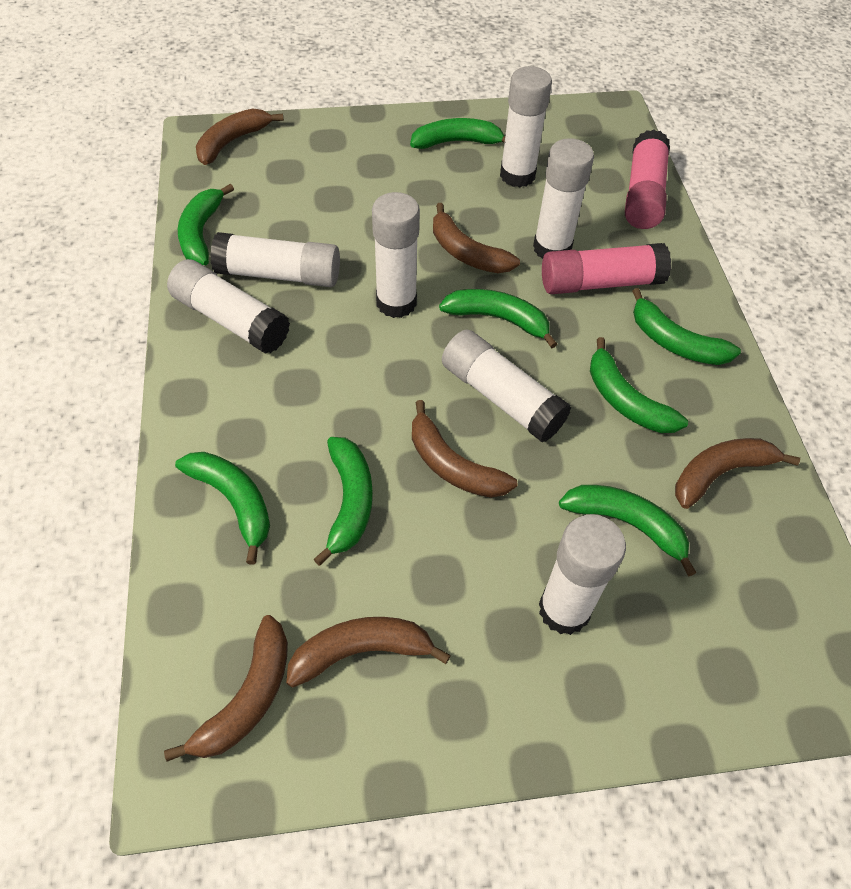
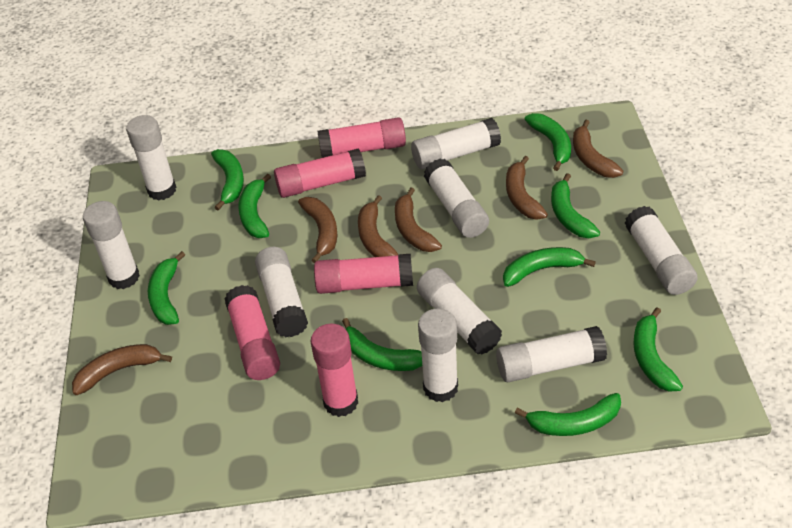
green banana: [175,452,270,564] [178,184,234,265] [314,437,373,566] [410,118,505,149] [439,289,557,349] [559,485,697,577] [590,337,688,433] [632,288,741,365] = 8 -> [148,251,185,325] [211,149,244,211] [238,174,271,238] [342,318,422,371] [503,247,596,287] [515,393,621,436] [525,113,571,171] [551,173,600,238] [633,307,683,392] = 9
pink glue stick: [542,243,671,294] [625,130,670,229] = 2 -> [224,285,280,380] [274,148,366,198] [311,324,358,417] [314,254,413,294] [317,117,406,158] = 5
white glue stick: [167,259,290,354] [210,232,340,287] [372,192,420,318] [442,329,571,442] [500,66,552,187] [533,138,594,259] [539,514,626,635] = 7 -> [83,201,140,289] [126,115,176,201] [255,247,308,337] [411,118,501,169] [417,268,502,354] [418,308,458,402] [424,159,489,238] [496,326,607,382] [625,206,698,295] = 9

